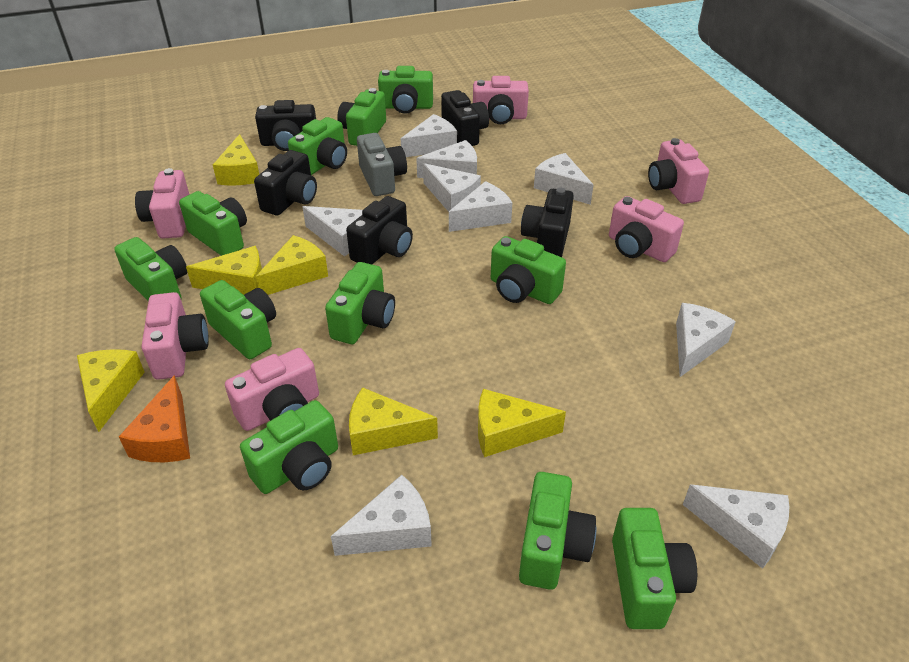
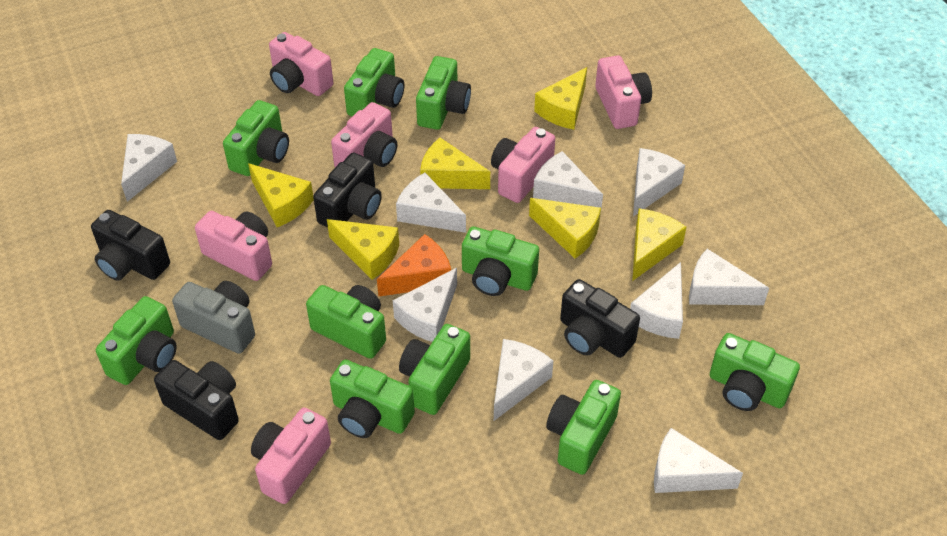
black camera: [254,150,317,216] [255,100,316,151] [346,196,413,264] [441,90,489,146] [521,188,574,257] = 5 -> [91,210,170,281] [154,360,239,440] [313,153,382,228] [560,279,640,358] = 4
green camera: [114,237,187,301] [179,191,247,256] [200,280,276,359] [240,400,338,494] [288,117,347,175] [325,262,395,344] [337,88,386,146] [378,66,433,114] [491,236,566,304] [519,472,596,590] [612,508,697,629] = 11 -> [96,296,177,385] [223,100,289,176] [306,285,386,359] [330,360,415,438] [344,48,404,116] [399,324,470,415] [416,56,471,130] [462,226,539,296] [546,380,621,475] [710,333,800,411] = 10

